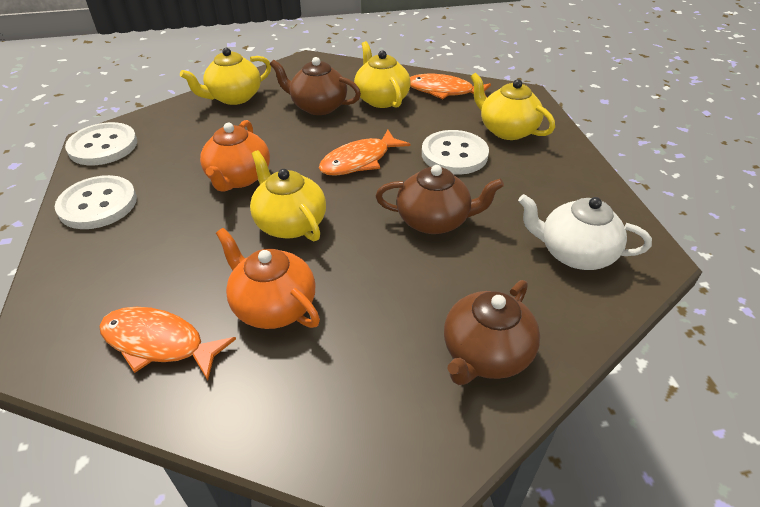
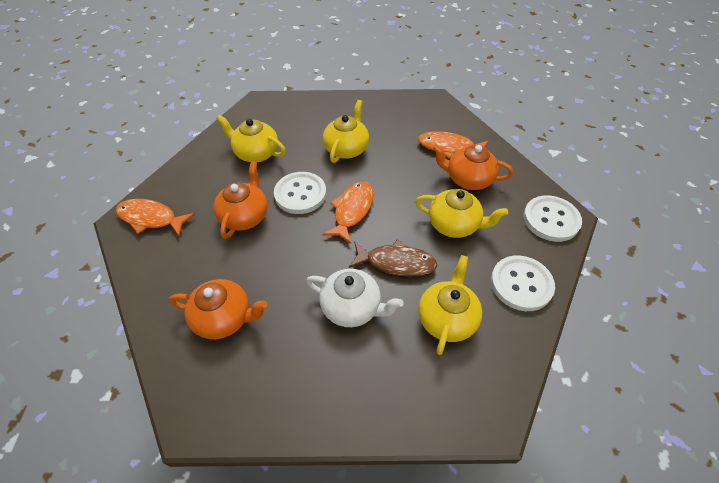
brown fish: none = 0 -> [349,239,437,277] = 1
brown teapot: [270,57,361,115] [376,165,504,234] [444,280,540,385] = 3 -> none = 0
orange teapot: [200,120,270,192] [216,228,320,329] = 2 -> [169,279,267,339] [213,161,268,239] [432,144,513,190] = 3

